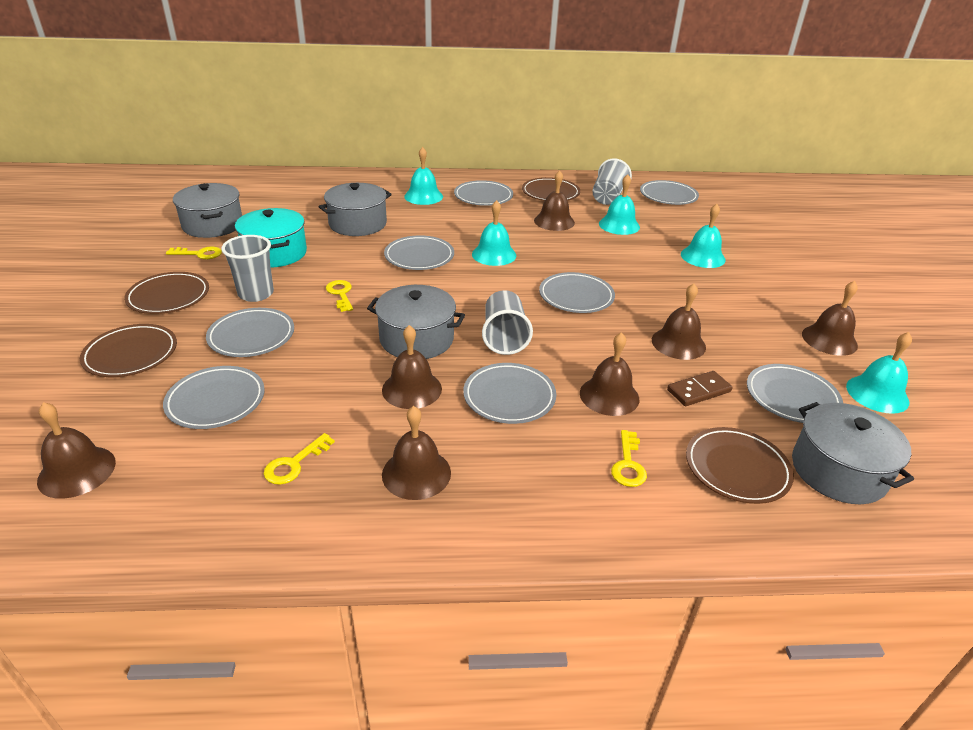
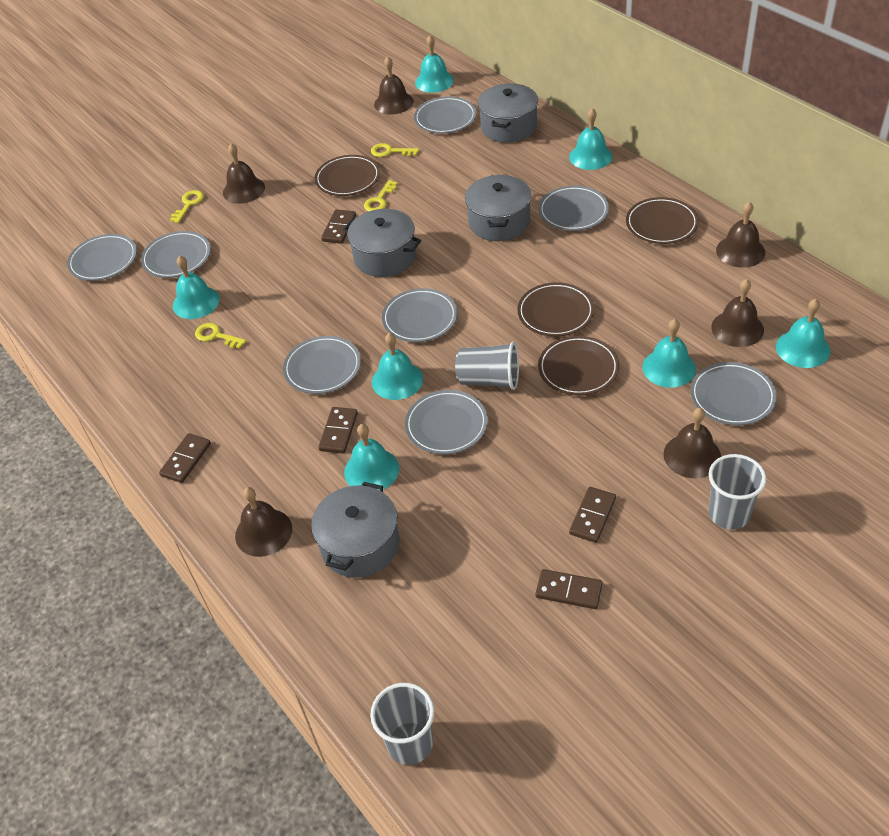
brown bell: [37,402,116,499] [382,325,442,409] [382,406,451,500] [534,170,575,231] [580,332,639,416] [652,284,706,360] [802,281,858,356] = 7 -> [223,143,265,204] [235,487,292,557] [374,56,414,115] [664,408,721,478] [711,279,764,347] [716,201,765,268] = 6
brown domino: [667,371,733,406] = 1 -> [159,433,211,483] [318,407,358,453] [321,209,356,244] [535,569,603,609] [569,487,616,543] = 5
turquoise bell: [404,147,443,205] [472,200,516,266] [599,174,640,235] [681,204,726,268] [846,332,912,414] = 5 -> [173,256,220,319] [344,424,399,490] [372,333,423,400] [415,35,454,93] [569,108,613,170] [642,319,696,388] [776,299,830,368] = 7
turquoise pot: [235,208,307,268] = 1 -> none = 0

